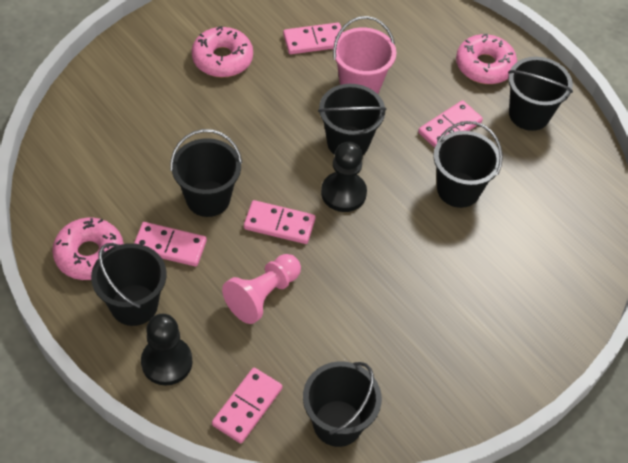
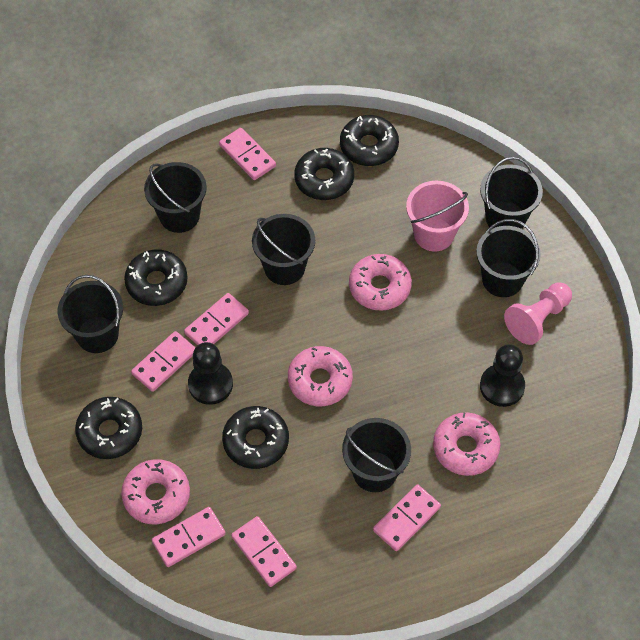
black donut: none = 0 -> [75,397,142,459] [124,249,188,306] [222,406,289,469] [294,148,354,200] [340,115,399,166] = 5
pink domino: [134,222,207,266] [212,368,283,443] [244,200,315,244] [283,23,343,54] [418,100,483,148] = 5 -> [131,331,196,392] [152,507,226,567] [184,293,249,345] [219,128,276,180] [231,516,297,587] [373,484,441,551] = 6
pink donut: [52,218,124,280] [192,26,253,77] [456,33,517,84] = 3 -> [121,459,190,524] [288,346,353,406] [349,254,412,311] [433,412,500,476] = 4

